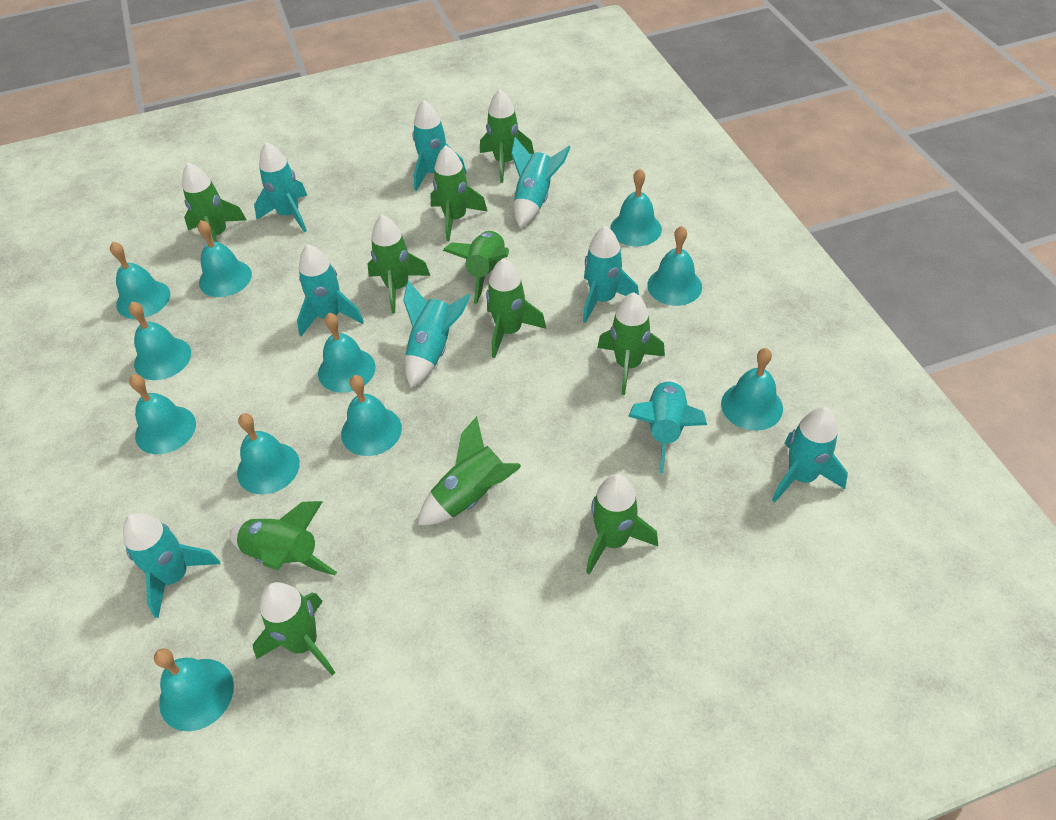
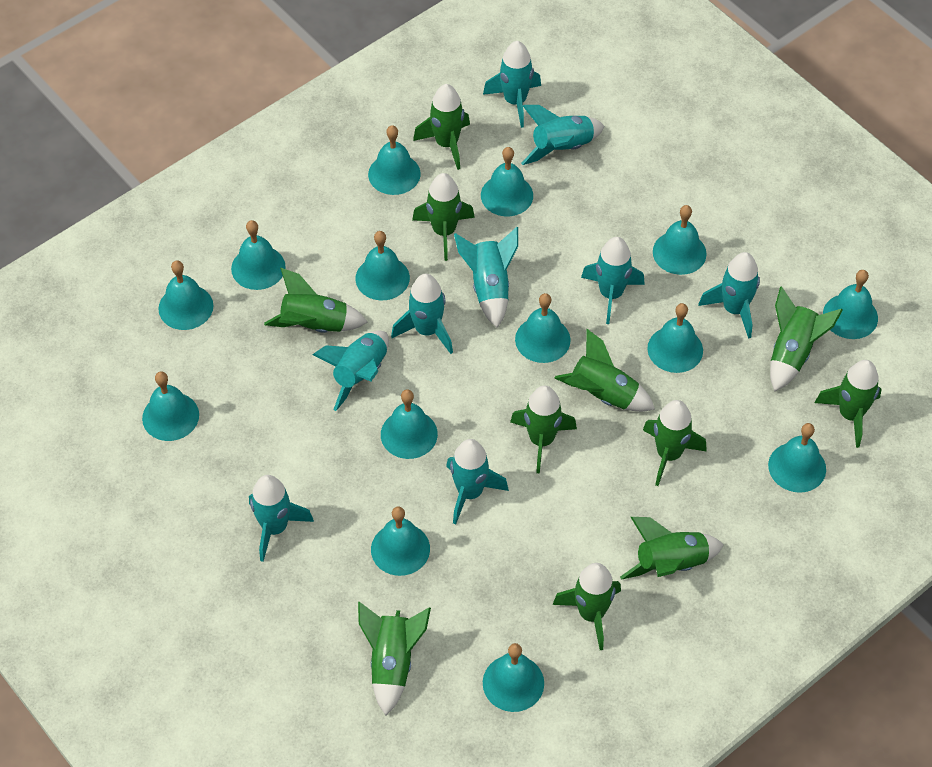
turquoise bell: [110,242,170,319] [128,302,191,380] [129,374,196,454] [154,648,234,731] [198,220,252,297] [237,413,300,495] [318,313,376,393] [341,375,402,456] [610,169,662,247] [647,226,702,306] [721,348,783,431] = 11 -> [142,372,199,441] [158,260,213,330] [231,220,286,290] [356,231,410,300] [368,125,421,195] [371,506,430,576] [381,389,438,459] [481,147,533,216] [483,643,544,712] [515,293,570,363] [647,303,703,373] [653,205,707,275] [768,423,826,493] [823,270,878,339] = 14

